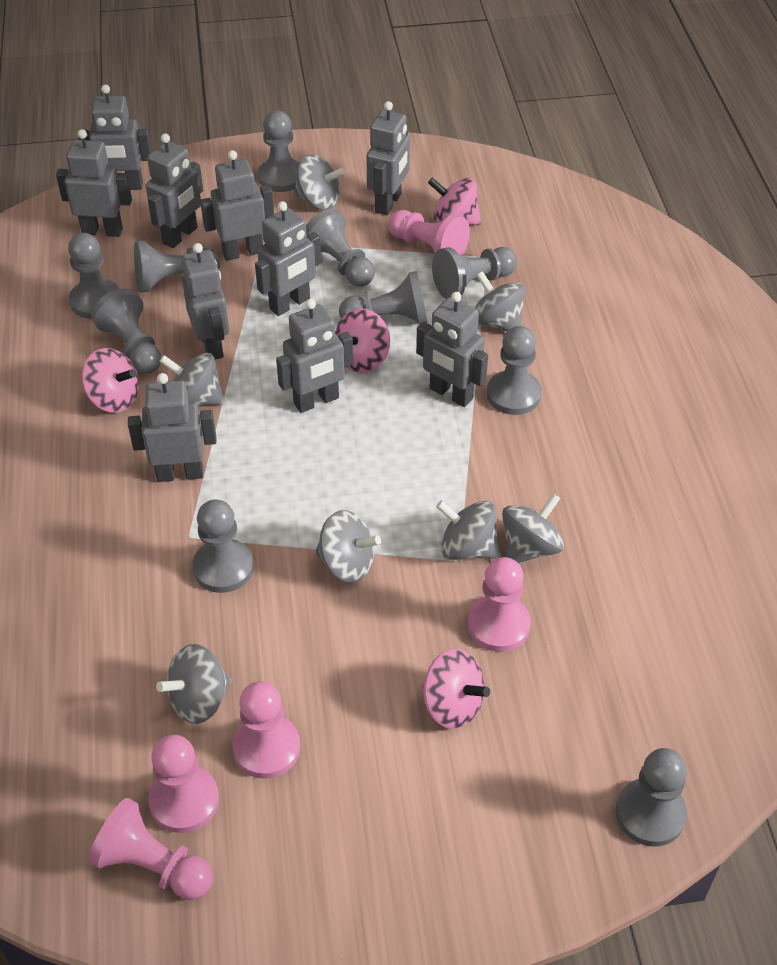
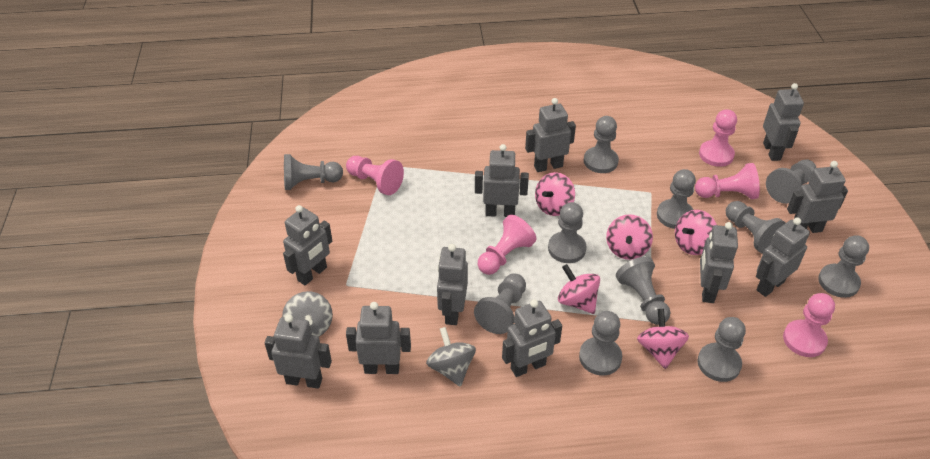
grey pawn: [68,233,119,319] [91,288,161,374] [134,241,220,292] [192,499,254,593] [258,110,300,192] [306,209,375,287] [339,271,427,324] [432,247,517,299] [487,326,542,415] [616,748,687,846] = 10 -> [284,154,343,190] [474,274,526,334] [548,202,586,263] [579,311,622,375] [584,116,619,173] [616,256,670,325] [657,169,696,229] [697,317,746,382] [726,201,785,254] [766,159,816,204] [818,235,869,298] = 11
grey robot: [56,129,132,237] [78,85,152,190] [128,373,217,482] [146,133,203,248] [181,243,229,359] [200,150,274,261] [255,201,321,316] [276,299,353,413] [366,101,410,215] [416,292,488,407] = 10 -> [265,314,332,389] [283,205,332,285] [346,302,411,374] [437,244,468,325] [475,144,529,217] [502,299,562,377] [525,98,576,172] [700,222,738,303] [756,218,810,297] [763,83,804,161] [787,161,848,233] = 11
grey spinning top: [156,644,231,724] [159,353,225,406] [294,155,345,210] [315,510,381,583] [436,500,500,560] [475,271,526,332] [502,493,564,563] = 7 -> [282,291,333,337] [426,327,476,387] = 2
pink spinning top: [82,348,139,413] [335,309,390,373] [421,649,490,729] [428,177,481,225] = 4 -> [535,172,575,216] [558,264,600,314] [606,214,653,260] [637,309,689,369] [675,210,717,255] = 5

